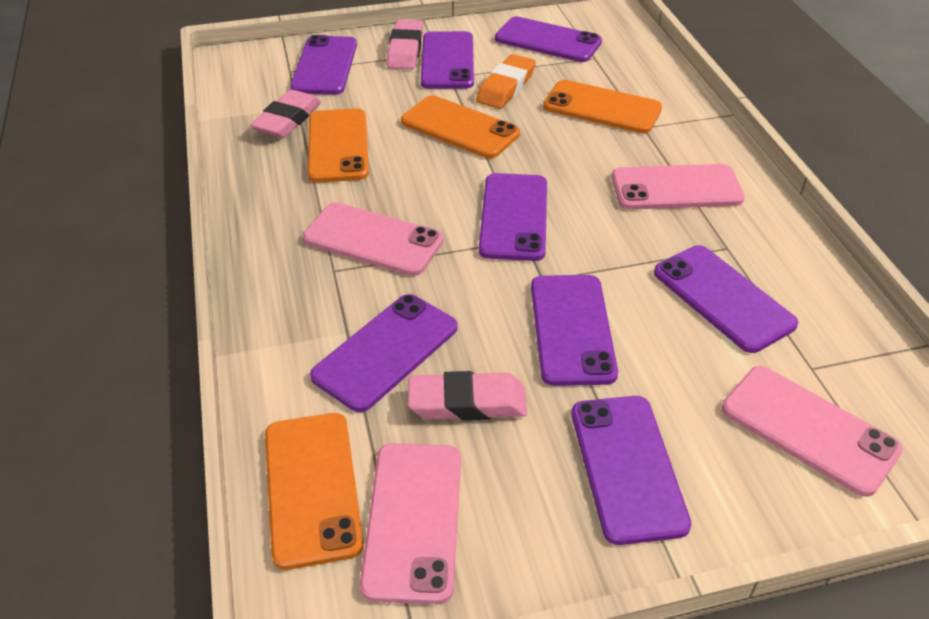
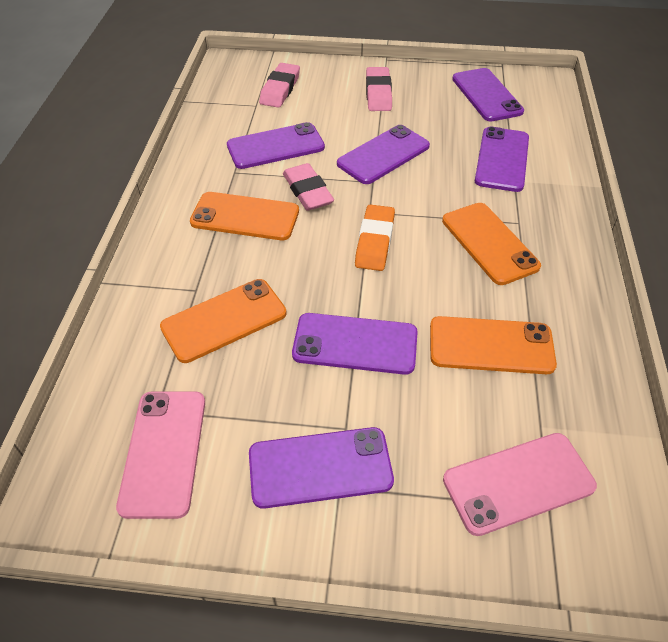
pink phone: [303,202,444,276] [360,443,461,604] [612,164,745,210] [722,366,903,497] = 4 -> [116,391,205,519] [443,433,597,536] = 2
purple phone: [290,35,357,95] [310,294,457,412] [421,31,474,89] [479,173,547,261] [495,17,602,62] [531,275,618,386] [571,396,691,545] [654,245,798,353] = 8 -> [227,122,325,169] [249,427,394,509] [292,313,418,375] [337,125,430,184] [452,68,524,122] [475,127,529,192] = 6

